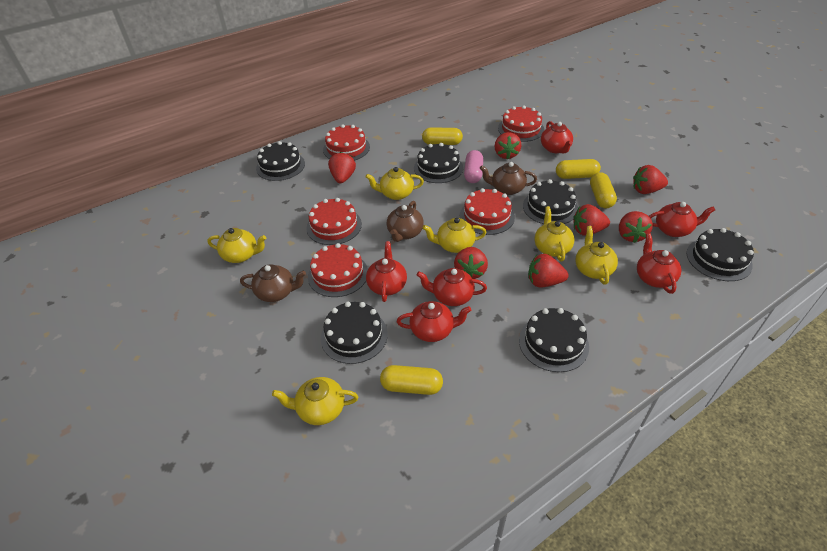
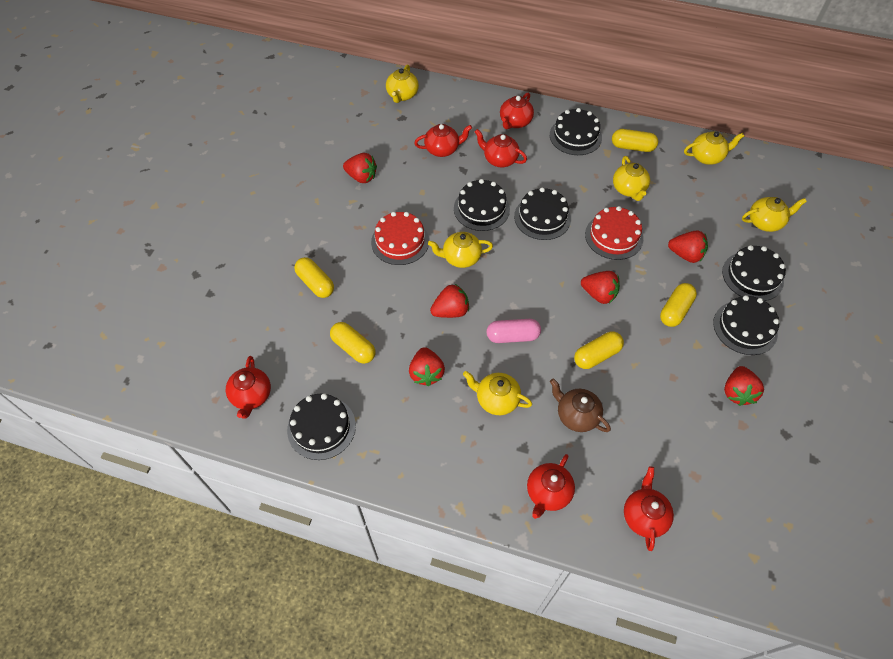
brown teapot: [240,264,306,302] [386,201,424,242] [480,162,537,195] = 3 -> [550,378,611,432] = 1
red cake: [306,198,362,245] [308,243,368,297] [323,124,370,161] [460,188,515,235] [498,106,544,142] = 5 -> [371,212,429,265] [585,206,643,260] = 2
red strawberry: [328,152,356,184] [454,247,488,279] [494,132,521,159] [528,254,569,287] [573,204,610,236] [619,211,653,243] [633,165,668,194] = 7 -> [343,153,377,183] [409,347,445,386] [430,284,469,318] [581,271,620,304] [668,230,708,263] [724,366,764,406] = 6
yellow capsule: [380,365,443,395] [422,128,463,145] [556,159,601,179] [590,172,617,208] = 4 -> [294,257,334,298] [330,322,375,364] [574,331,624,369] [612,129,658,152] [660,283,697,327] = 5

